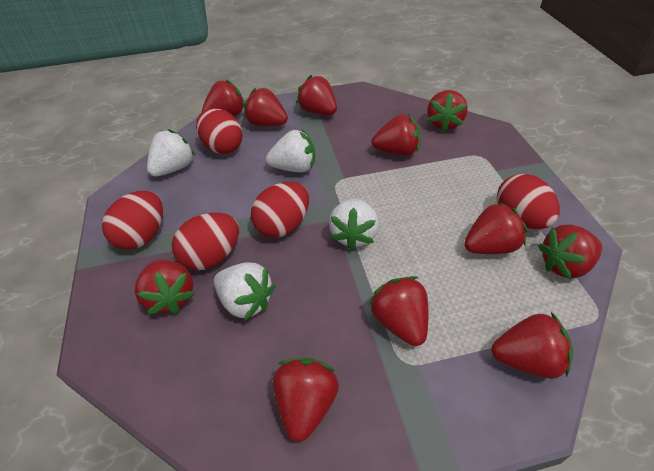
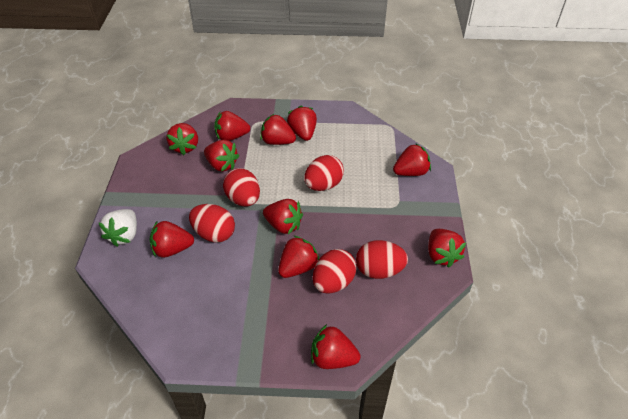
white strawberry: [147,129,195,177] [214,263,275,320] [266,130,315,172] [329,199,379,251] = 4 -> [98,209,137,247] = 1

